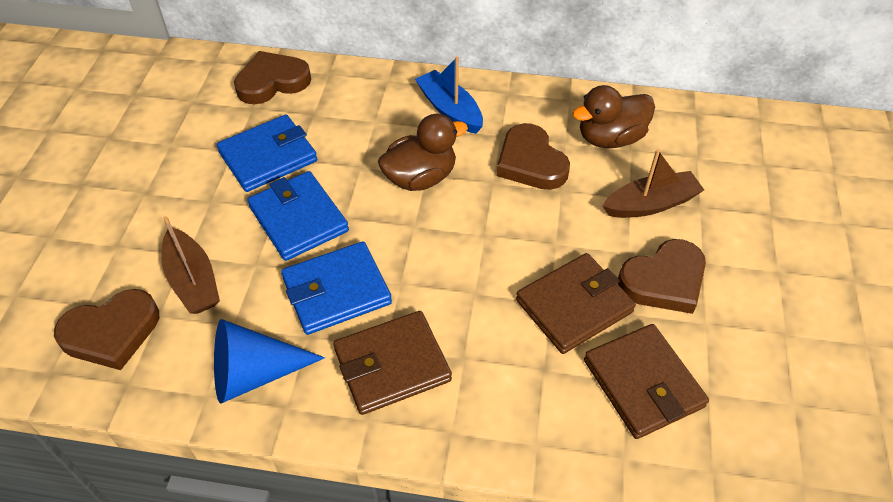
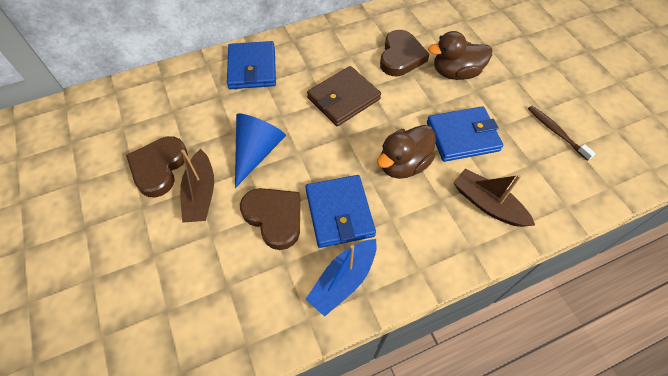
brown heart: [54,289,159,370] [234,51,311,104] [496,123,570,190] [618,239,706,314] = 4 -> [126,136,188,198] [240,188,300,250] [380,30,430,76] = 3
brown toothbrush: none = 0 -> [528,106,596,161] = 1
brown wallet: [333,311,452,415] [516,253,636,354] [584,324,709,439] = 3 -> [307,66,381,126] = 1

